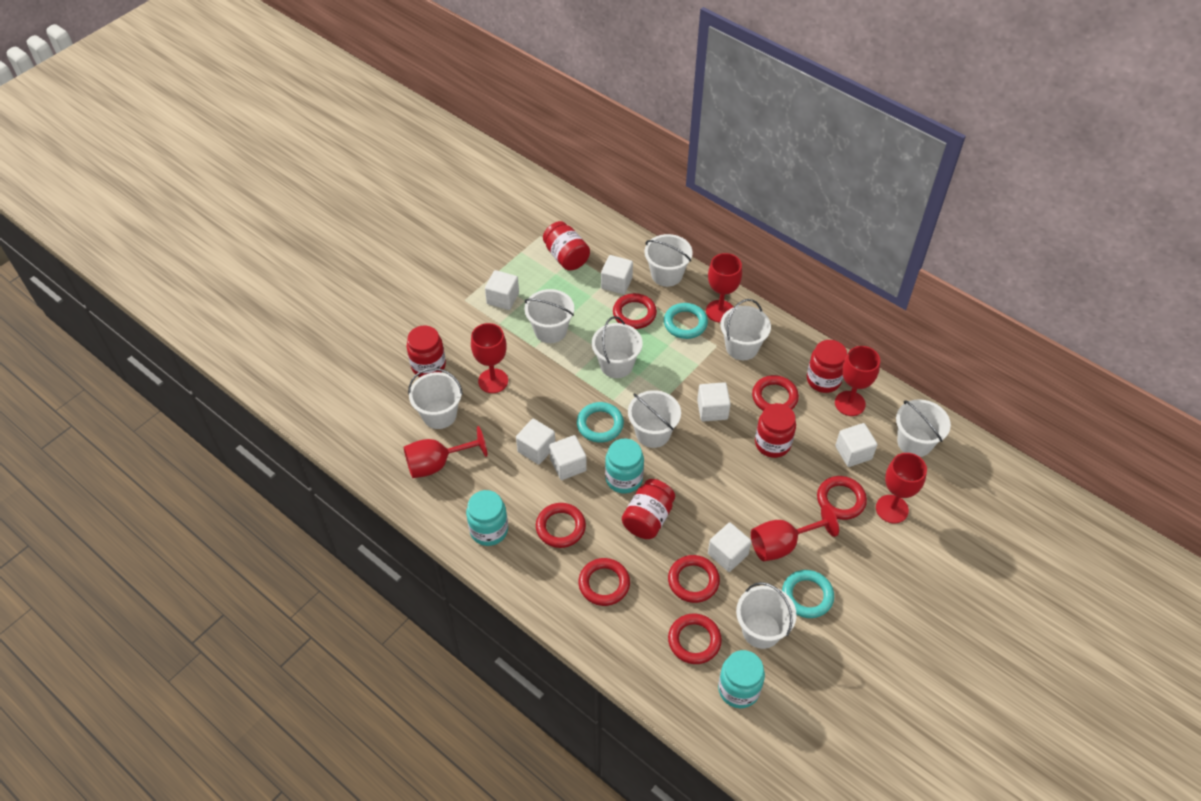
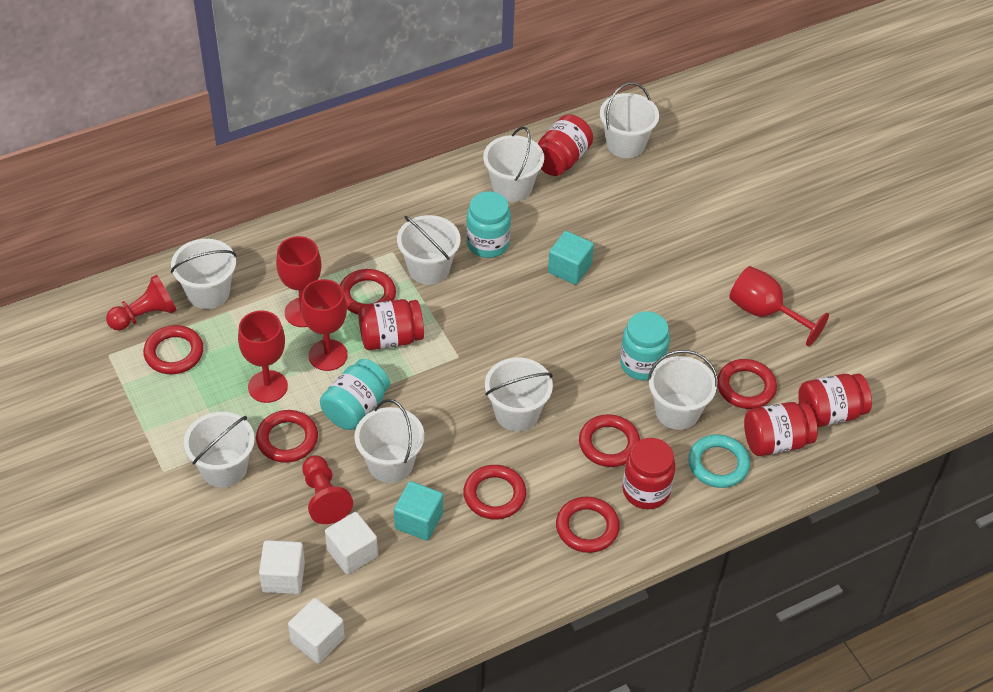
red goblet: [404,426,488,478] [471,323,508,393] [706,253,742,323] [751,505,839,562] [835,346,880,416] [876,453,927,523] = 6 -> [238,311,288,403] [276,236,322,327] [301,279,348,371] [729,266,829,347] = 4
red pawn: none = 0 -> [106,275,177,330] [302,455,353,524] = 2
turquoise cube: none = 0 -> [394,481,443,541] [548,231,594,285] = 2
turquoise ring: [577,402,624,443] [664,303,708,339] [782,570,834,618] = 3 -> [688,434,750,488] = 1
white cube: [485,270,519,310] [516,419,555,465] [549,435,587,480] [601,255,633,294] [697,382,731,422] [708,523,751,572] [835,423,877,467] = 7 -> [259,540,305,594] [288,598,345,663] [325,512,378,574] = 3

